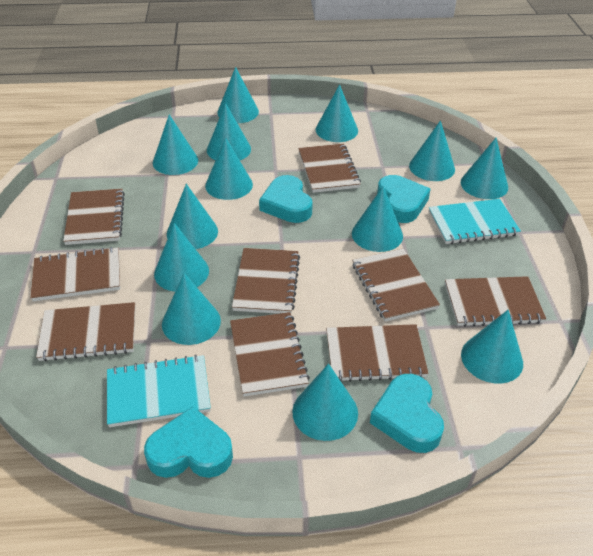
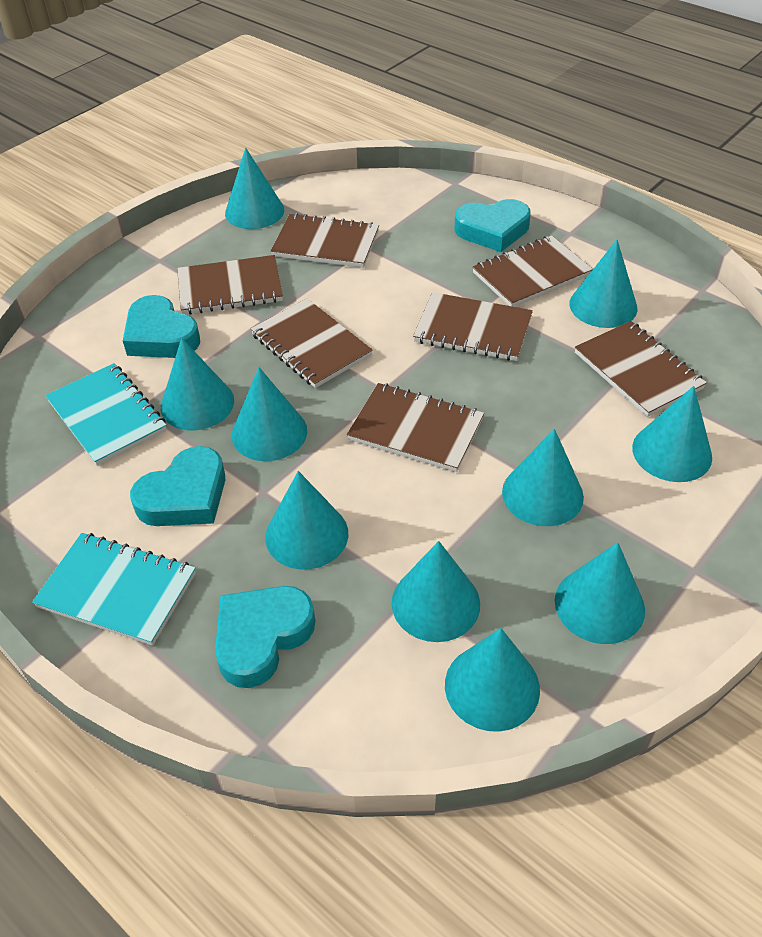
brown notebook: [30,247,120,301] [36,302,135,362] [63,189,125,245] [230,312,310,396] [232,248,300,314] [299,144,361,193] [326,324,429,382] [352,249,440,322] [445,276,546,327] = 9 -> [177,255,283,315] [251,299,373,388] [271,213,379,268] [347,383,484,472] [413,292,533,361] [472,235,593,307] [575,321,707,417] = 7
turquoise cone: [153,115,198,175] [154,223,209,292] [162,273,221,345] [167,184,218,249] [205,137,253,200] [207,103,251,160] [217,67,259,123] [292,364,358,441] [316,84,358,142] [352,186,403,252] [409,121,455,181] [461,138,508,199] [461,310,523,384] = 13 -> [161,338,234,430] [225,148,284,229] [232,367,307,461] [265,471,348,570] [392,541,480,642] [445,628,540,732] [502,429,584,526] [555,543,645,644] [570,240,637,328] [632,386,712,482] = 10

